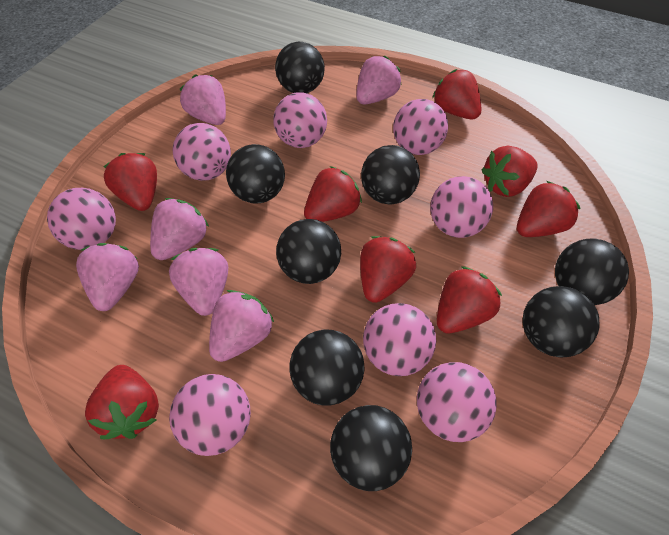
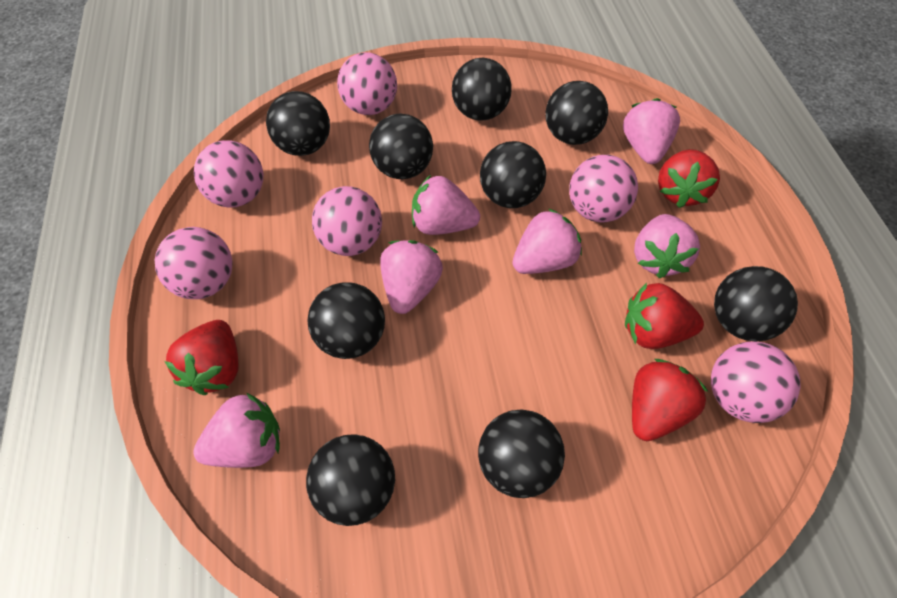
black ball: [226,144,285,204] [275,42,325,93] [276,219,341,284] [290,330,364,405] [330,405,412,491] [361,145,420,204] [522,286,599,357] [555,239,629,305] = 8 -> [266,91,330,156] [306,434,395,526] [307,282,385,359] [369,114,433,179] [452,58,512,121] [478,409,565,498] [480,141,546,208] [545,81,608,145] [714,266,798,341] = 9
pink ball: [47,188,116,250] [169,374,251,456] [173,123,231,181] [273,92,327,148] [363,303,436,376] [393,99,448,155] [417,362,497,442] [430,176,493,238] = 8 -> [155,227,233,299] [194,141,263,208] [312,186,382,256] [337,52,397,115] [569,155,638,223] [711,341,801,423] = 6
red strawberry: [85,365,159,439] [103,153,157,211] [304,166,362,222] [360,236,416,303] [432,69,482,119] [437,266,502,333] [481,146,538,197] [517,181,580,237] = 8 -> [164,320,239,395] [625,283,704,349] [632,359,708,441] [658,149,720,208] = 4

